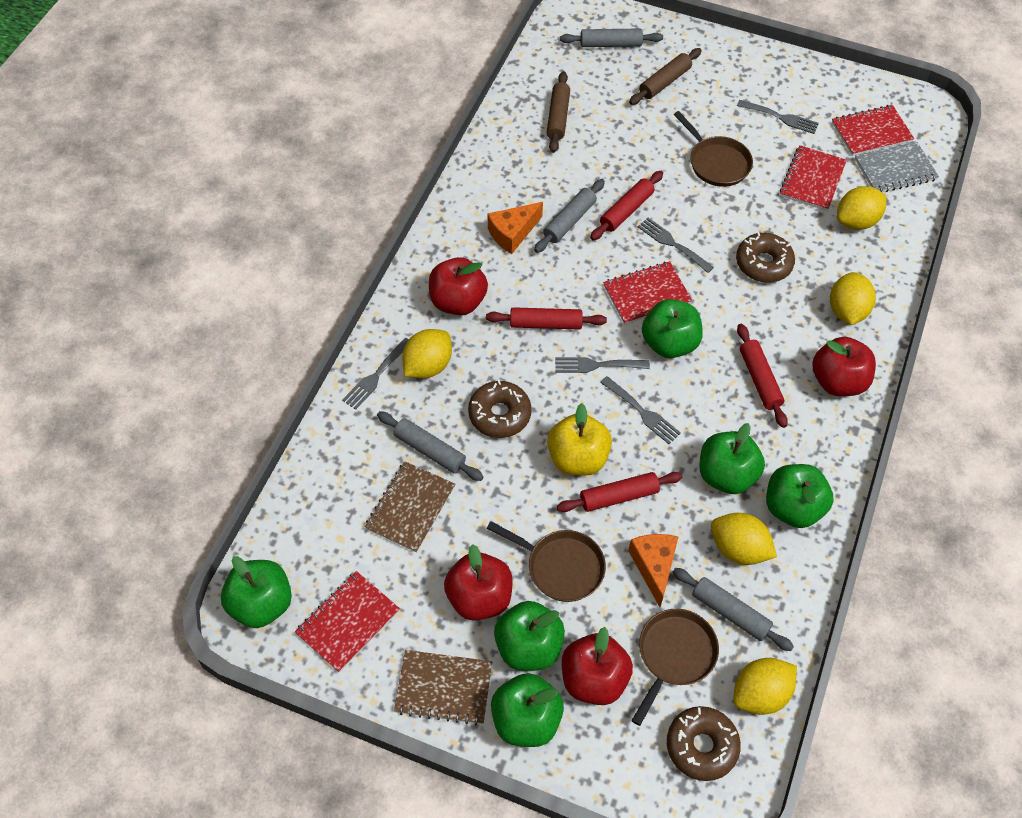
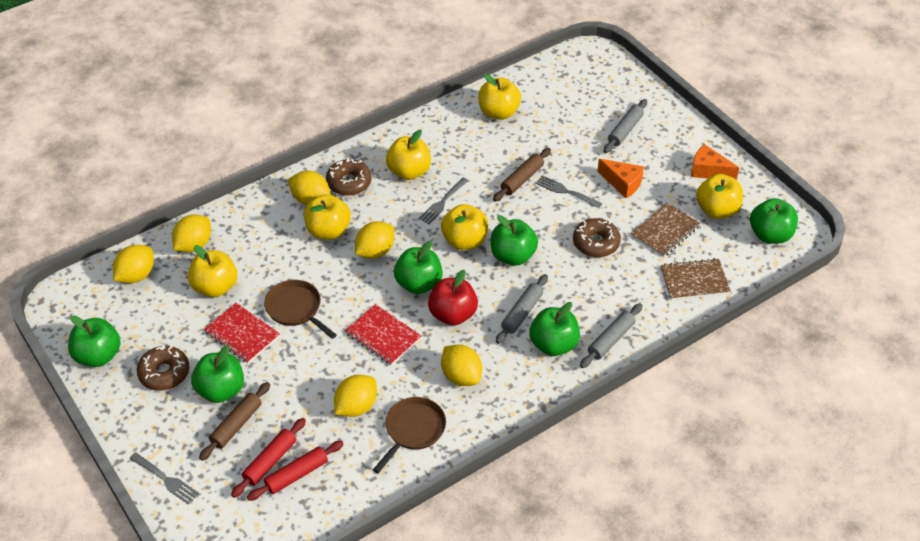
brown pan: [487,521,606,602] [632,609,719,726] [674,111,753,187] = 3 -> [264,280,337,339] [373,397,446,473] = 2
grey fork: [342,338,409,410] [555,357,650,373] [600,376,681,444] [638,218,714,273] [737,100,819,134] = 5 -> [129,452,199,505] [418,178,468,224] [536,175,602,208] = 3
grey notebook: [855,142,939,192] = 1 -> none = 0
grey rolling pin: [377,411,483,481] [534,179,605,253] [560,28,663,47] [673,568,794,651] = 4 -> [496,274,548,344] [580,303,643,368] [604,99,647,153] = 3
red apple: [429,257,488,315] [444,544,513,621] [562,627,633,705] [812,337,876,396] = 4 -> [428,270,478,326] = 1
red notebook: [295,571,400,672] [603,261,692,325] [780,145,847,211] [832,105,914,156] = 4 -> [204,303,280,364] [345,304,421,365] = 2
red rolling pin: [486,307,607,330] [557,472,683,512] [590,171,663,240] [737,324,788,428] = 4 -> [231,418,306,498] [247,441,344,501] = 2
yellow apple: [547,403,612,476] = 1 -> [188,245,237,297] [304,194,351,240] [386,130,431,180] [441,204,488,250] [478,74,521,120] [696,174,743,219] = 6
yellow lemon: [402,329,452,379] [711,513,777,565] [733,658,797,715] [830,272,876,325] [837,186,886,230] = 5 -> [113,245,154,283] [172,215,211,252] [288,171,331,205] [334,375,377,417] [355,221,395,259] [441,345,482,386] = 6

